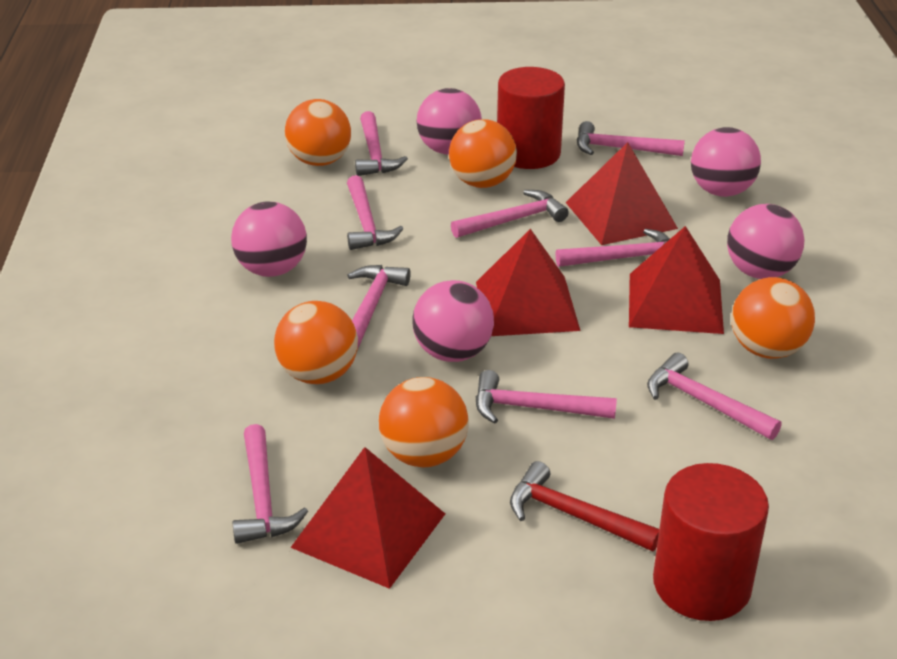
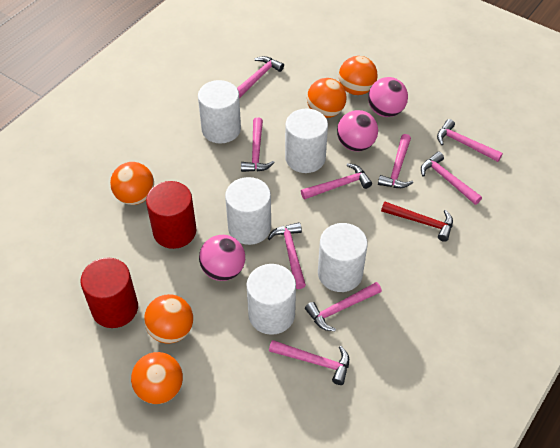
pink ball: [231,202,307,277] [412,280,494,362] [417,88,482,155] [691,127,761,197] [727,204,804,279] = 5 -> [199,235,245,281] [337,110,378,151] [368,77,408,117] = 3
red pyramid: [290,447,445,589] [476,229,581,336] [565,142,678,245] [629,226,724,334] = 4 -> none = 0
white cylinder: none = 0 -> [198,80,241,143] [225,177,271,245] [246,264,296,335] [285,109,328,173] [318,223,368,292] = 5

